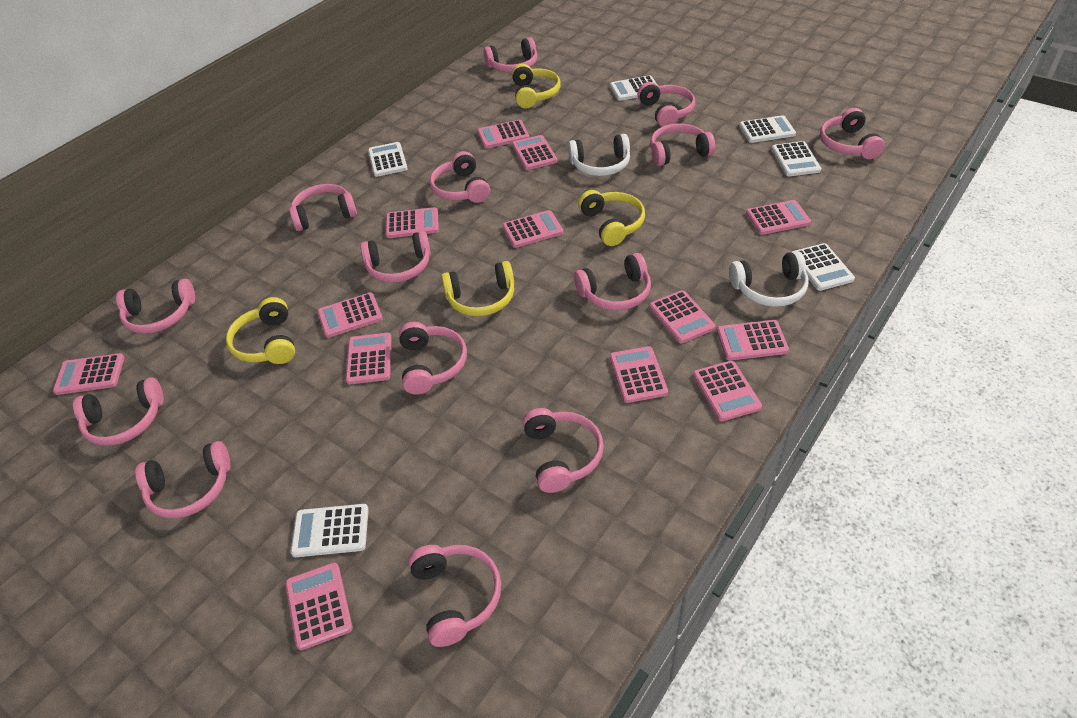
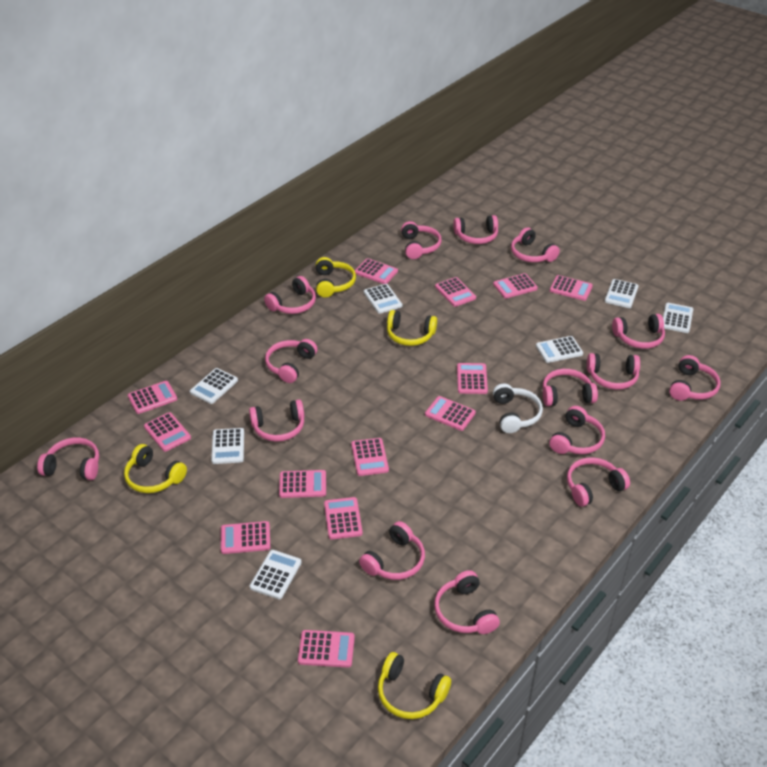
pink headphones: [73,377,164,446] [116,279,195,334] [135,441,231,518] [289,184,357,231] [360,231,431,283] [399,322,467,395] [408,545,501,647] [430,151,490,203] [484,37,537,73] [522,408,604,493] [574,253,651,310] [638,82,695,127] [650,123,715,166] [820,108,885,159] = 14 -> [37,437,99,480] [249,400,304,442] [264,276,316,314] [265,339,318,383] [359,521,425,580] [401,221,441,259] [434,570,500,634] [453,215,498,244] [511,227,560,262] [543,369,598,406] [549,406,605,454] [567,457,630,507] [587,353,640,390] [612,314,665,349] [669,355,721,401] = 15
white calculator: [291,504,369,557] [368,142,408,177] [610,75,658,101] [739,115,796,143] [772,141,821,176] [791,243,855,291] = 6 -> [190,368,238,404] [211,428,244,464] [250,550,302,599] [364,284,402,314] [536,336,583,363] [605,279,639,308] [663,303,693,333] = 7
white headphones: [568,134,630,176] [729,251,808,307] = 2 -> [493,383,543,433] = 1

